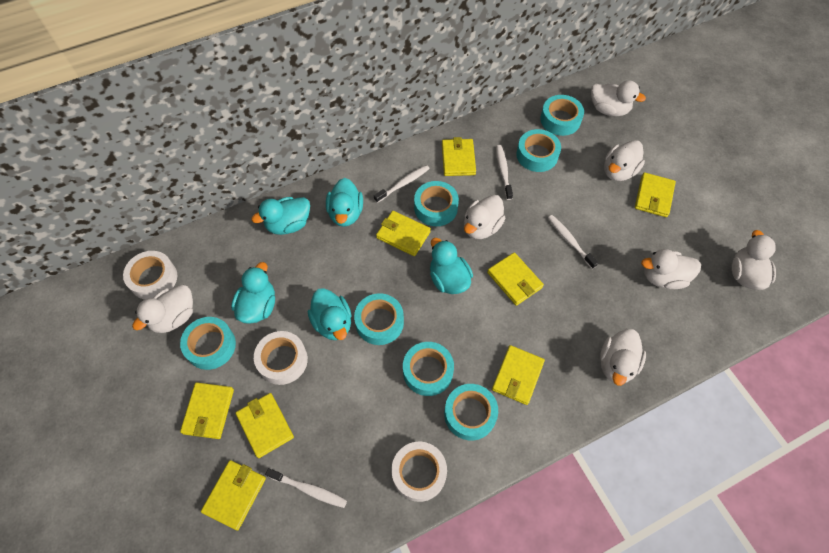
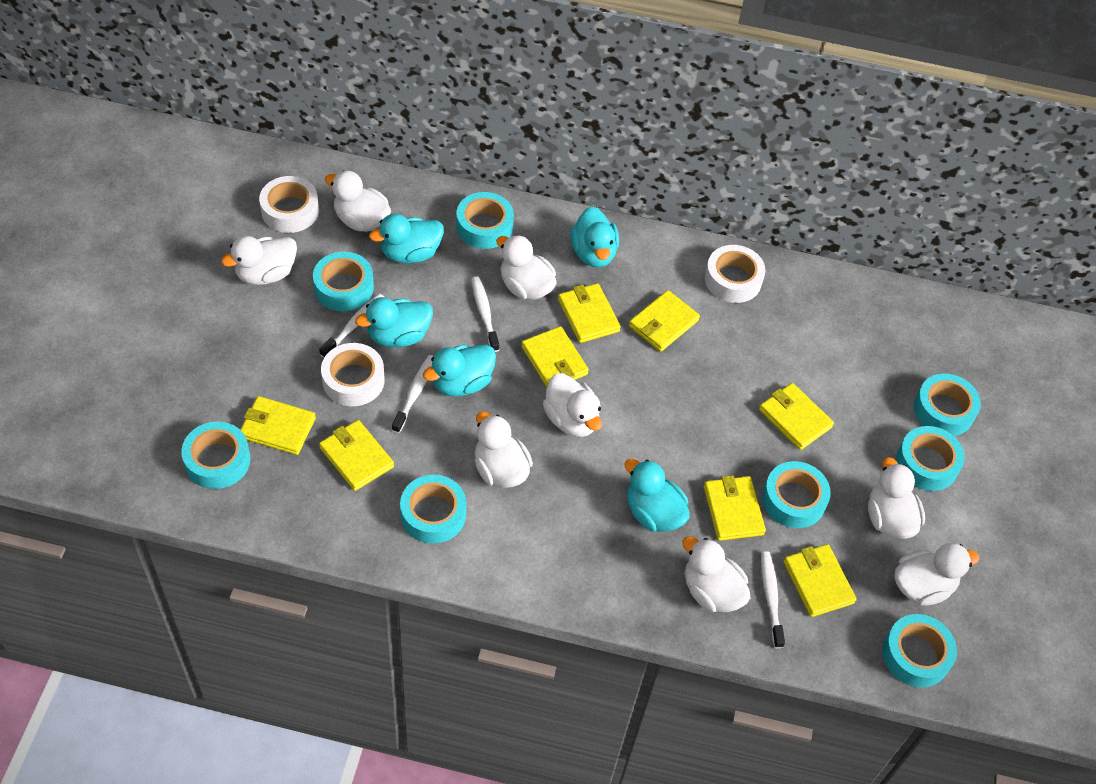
turquoise tape: [180,317,236,370] [354,293,404,345] [403,342,454,396] [414,181,459,226] [444,384,498,441] [516,129,561,172] [540,95,584,136] = 7 -> [181,421,250,489] [313,252,374,311] [400,475,466,544] [456,192,514,249] [762,461,831,528] [882,614,957,688] [896,426,965,491] [914,373,981,436] = 8
white duck: [132,284,193,333] [464,195,505,239] [591,81,646,117] [600,329,646,386] [604,140,645,181] [641,249,701,289] [732,230,776,290] = 7 -> [221,236,297,285] [325,170,391,232] [475,412,533,488] [496,235,557,300] [543,373,602,437] [682,536,750,612] [868,457,925,539] [894,543,979,606] = 8

